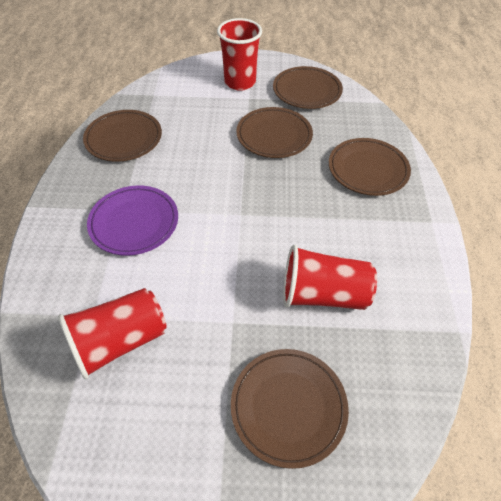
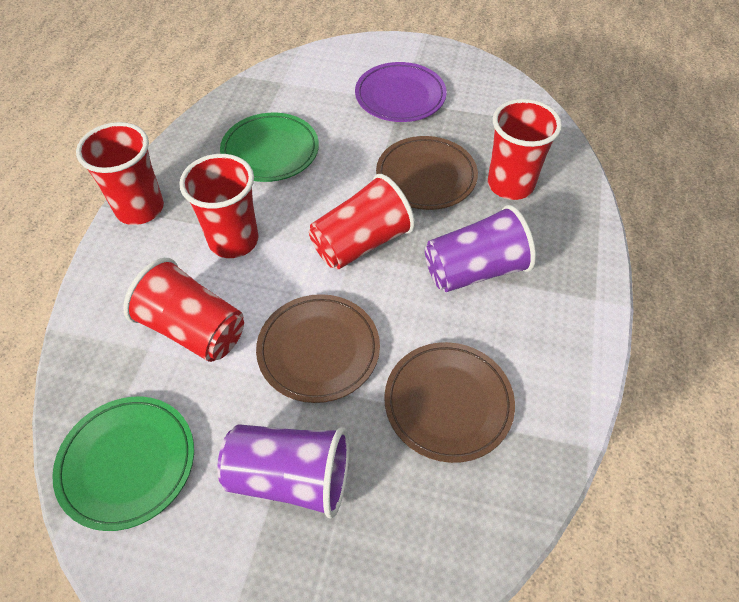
brown plate: [83,110,162,162] [231,349,349,469] [236,107,313,158] [273,66,343,109] [329,138,411,196] = 5 -> [256,294,380,403] [376,136,478,210] [384,342,515,463] = 3
green plate: none = 0 -> [52,397,194,531] [220,113,319,182] = 2
purple cup: none = 0 -> [217,424,349,519] [425,205,536,292] = 2
red cup: [58,288,167,379] [217,18,262,91] [283,245,377,310] = 3 -> [76,122,164,225] [123,258,244,362] [179,154,259,258] [309,174,415,269] [488,99,562,200] = 5

